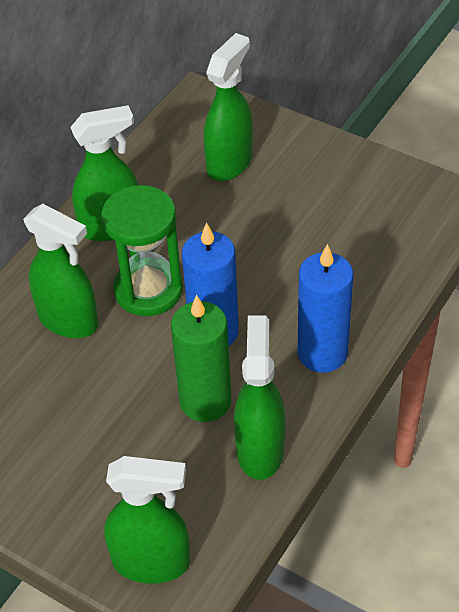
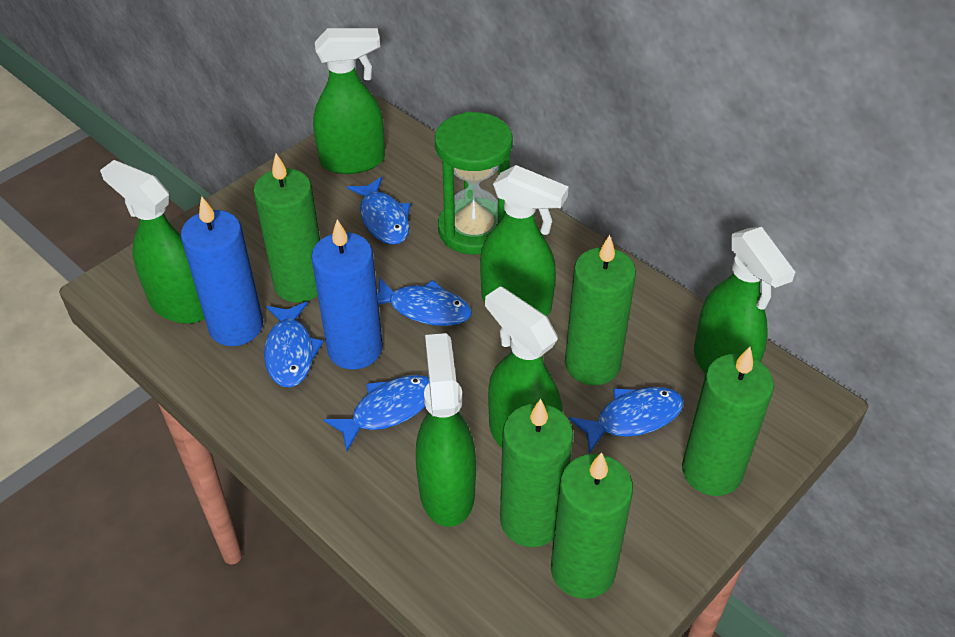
blue fish: none = 0 -> [264,302,324,387] [324,375,429,451] [347,177,411,245] [377,277,472,326] [569,387,684,453] = 5
green candle: [171,295,231,422] = 1 -> [253,154,320,303] [500,399,573,547] [551,452,633,599] [565,235,636,385] [682,347,774,496] = 5
green spray bottle: [23,204,99,338] [70,105,138,241] [104,456,190,584] [204,33,253,181] [234,315,286,480] = 5 -> [100,160,205,324] [313,28,385,174] [416,333,476,527] [480,165,569,316] [485,286,563,448] [694,227,795,374] = 6

